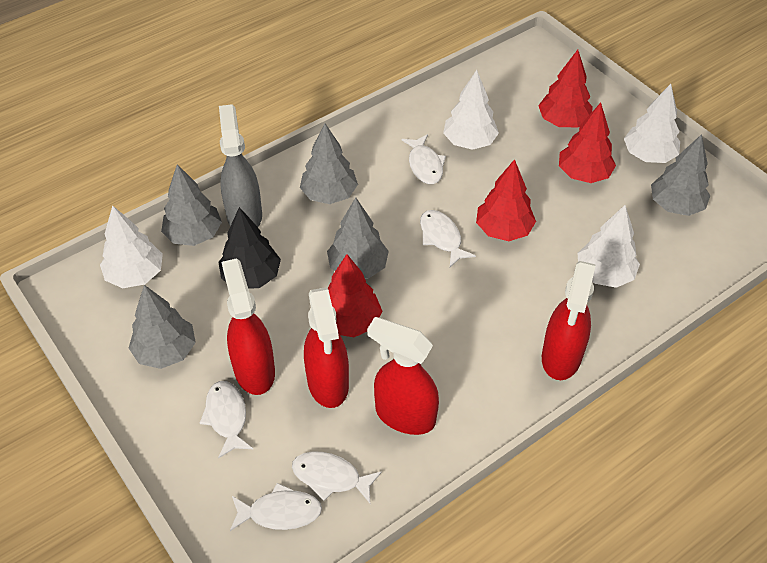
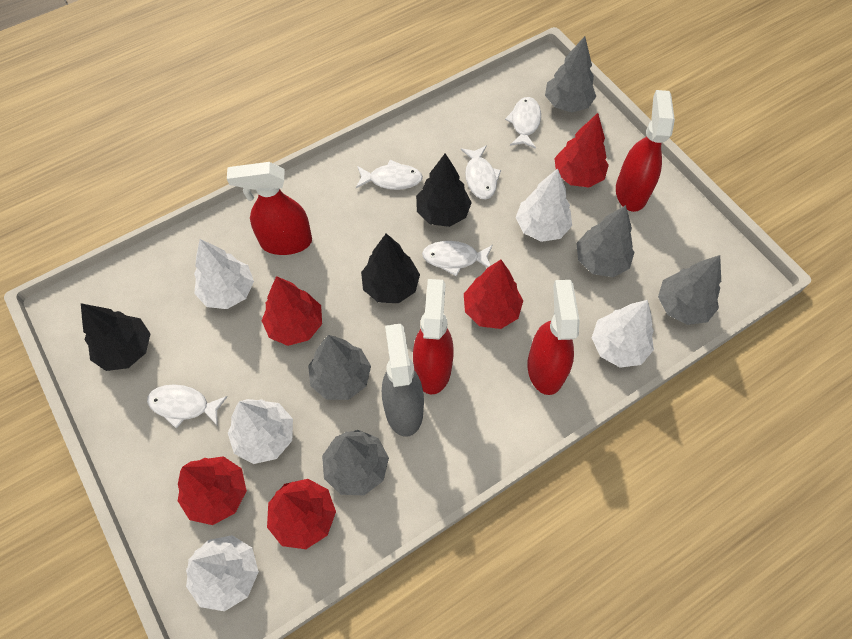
black tree: [218,207,281,289] = 1 -> [81,303,151,371] [361,233,420,303] [416,153,472,227] = 3
red tree: [327,254,382,337] [476,159,536,241] [538,50,593,127] [559,103,616,183] = 4 -> [178,456,247,525] [262,276,322,346] [267,479,336,549] [464,260,523,329] [554,113,609,188] = 5
white tree: [100,205,163,288] [443,70,499,150] [577,205,640,288] [624,84,680,163] = 4 -> [186,535,259,611] [194,239,254,309] [228,399,293,464] [516,168,572,242] [592,300,654,368] = 5

